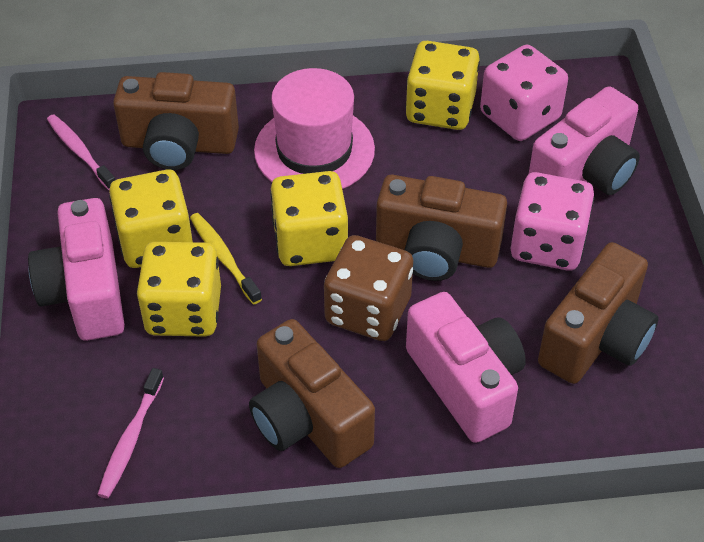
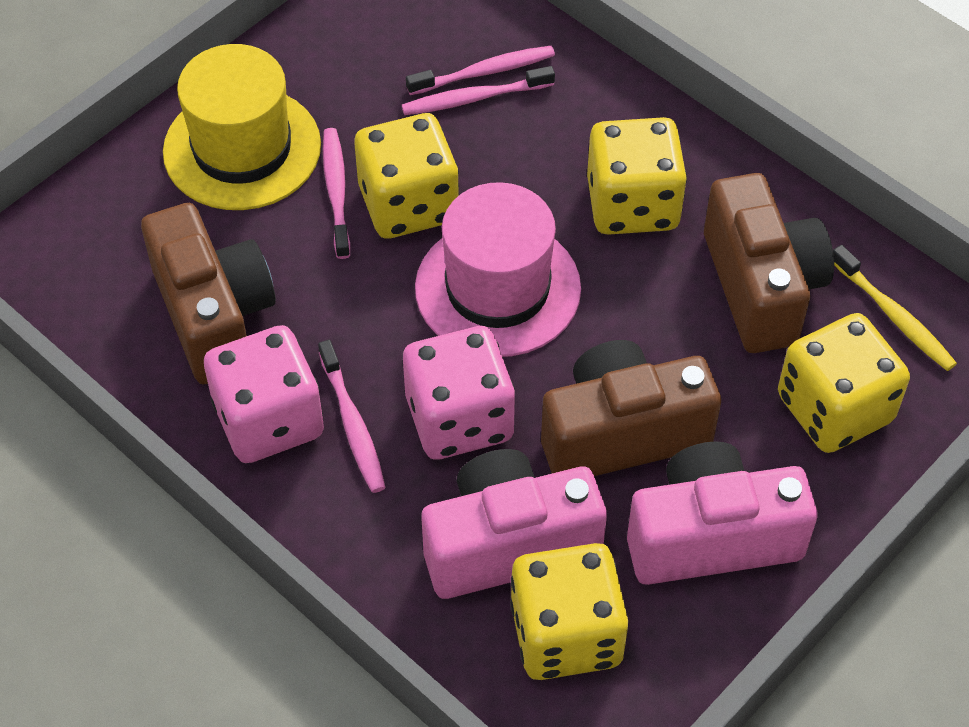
brown camera: [113,72,239,170] [249,319,375,468] [376,175,507,281] [538,242,658,384] = 4 -> [141,203,276,384] [541,340,721,476] [704,173,834,353] = 3
brown dice: [324,235,413,341] = 1 -> none = 0
pink camera: [28,198,125,341] [406,292,526,443] [529,86,640,195] = 3 -> [421,449,607,599] [627,441,818,585] = 2
pink toothbrush: [47,115,115,190] [97,368,164,499] = 2 -> [318,340,386,493] [323,128,350,259] [402,66,555,115] [406,46,555,95] = 4
yellow hat: none = 0 -> [163,44,321,210] = 1

